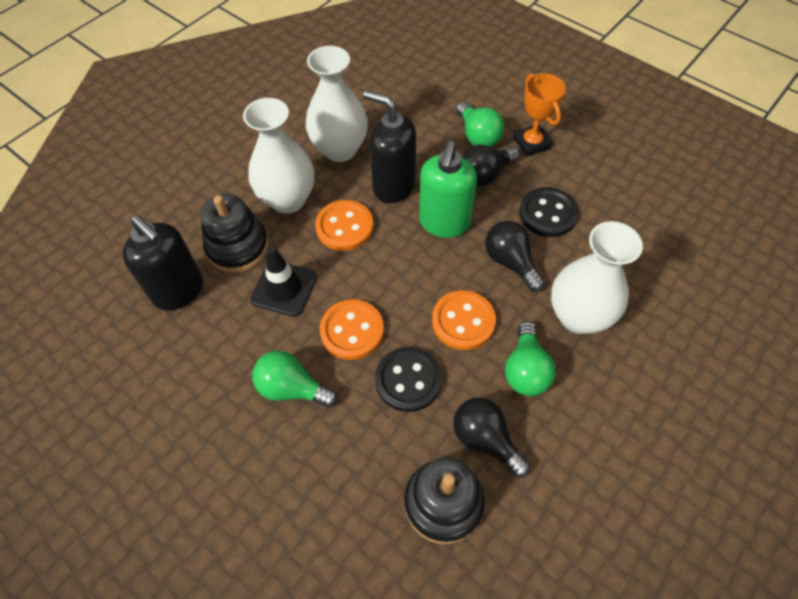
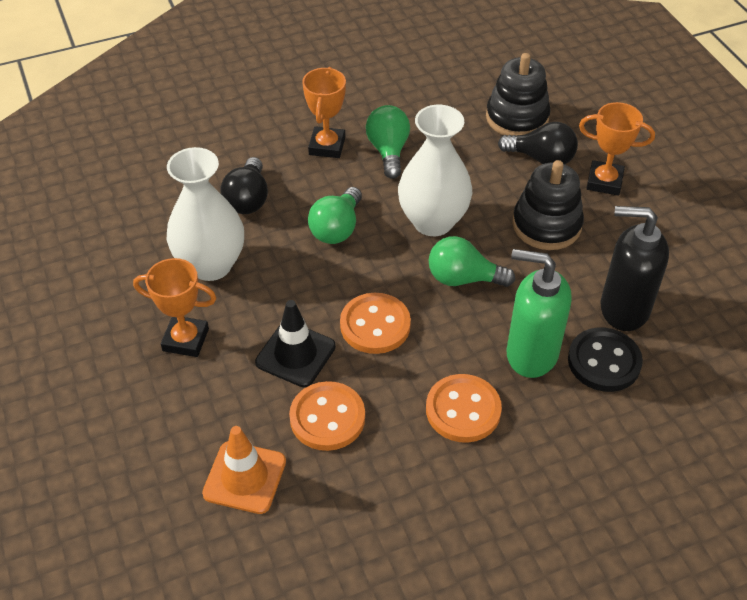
black button: [375,347,442,412] [519,187,578,237] = 2 -> [568,328,643,392] = 1
black light bulb: [453,398,530,478] [462,145,519,186] [485,221,545,292] = 3 -> [220,157,268,214] [498,122,578,164] = 2
black soap dispenser: [123,215,203,311] [363,90,416,203] = 2 -> [601,206,669,331] = 1
orange traffic cone: none = 0 -> [202,426,286,514] = 1
orange trophy: [514,73,566,157] = 1 -> [133,258,216,357] [302,67,346,158] [579,102,655,196] = 3
white vase: [243,98,314,214] [306,46,368,162] [551,221,643,334] = 3 -> [167,147,244,281] [398,105,472,236] = 2

